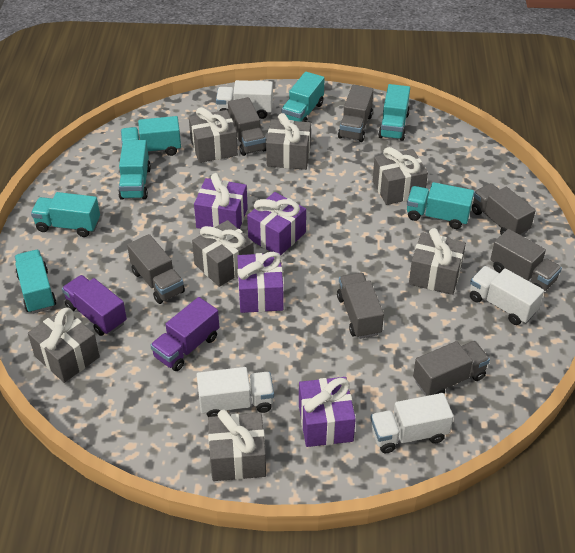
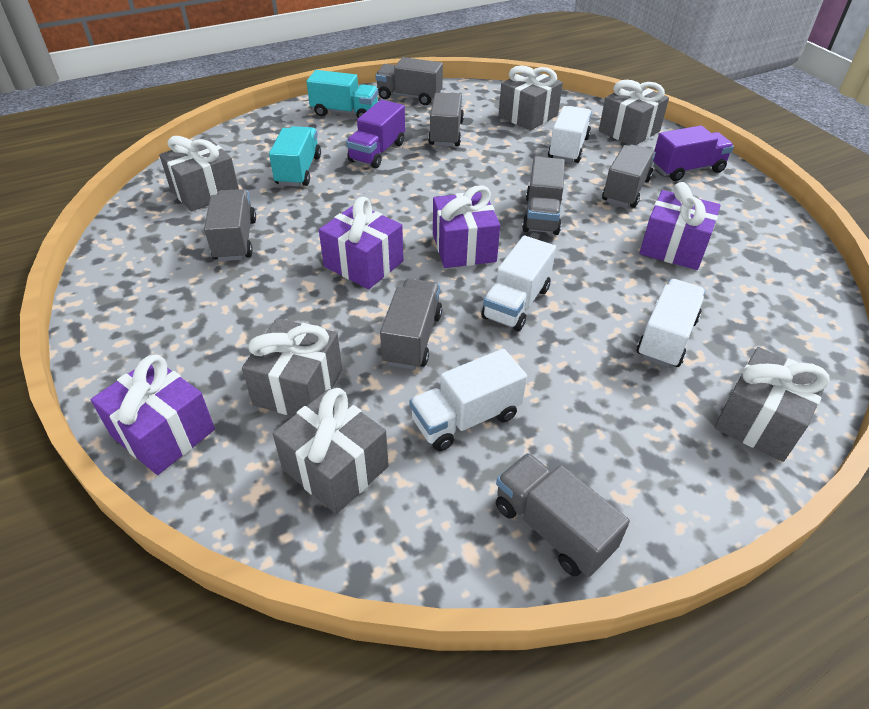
grey gift: [28,308,100,383] [189,107,238,163] [192,220,254,287] [208,410,266,481] [266,113,311,170] [373,147,428,205] [409,228,466,295] = 7 -> [159,136,239,211] [242,318,342,416] [273,388,389,514] [499,65,563,131] [599,80,669,145] [714,347,830,462] = 6
turquoise truck: [15,250,56,314] [31,192,100,237] [118,140,151,200] [121,116,181,156] [282,72,325,122] [378,84,410,141] [407,182,474,229] = 7 -> [269,126,321,187] [306,70,378,118] = 2

